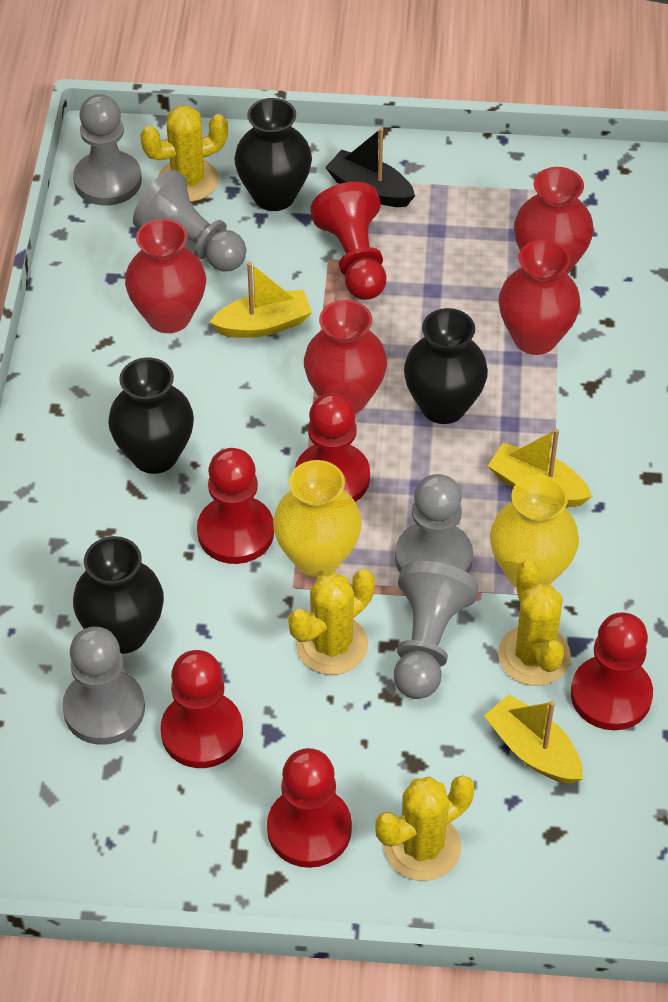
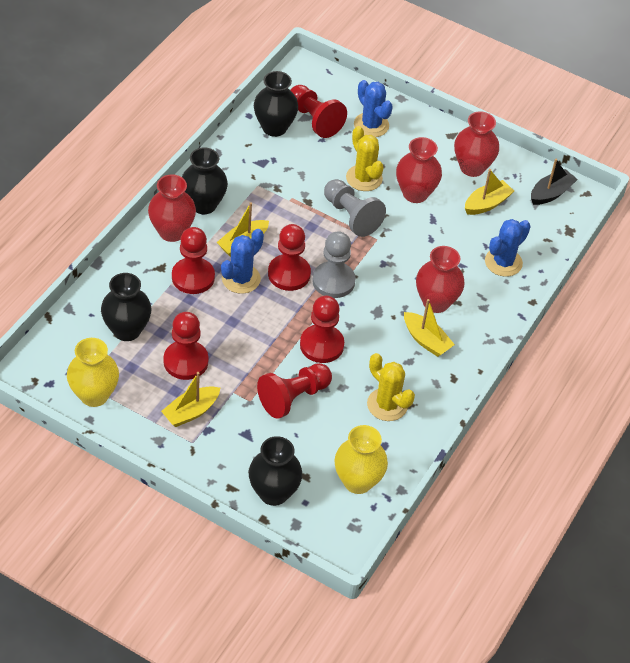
blue cactus: none = 0 -> [221,229,264,294] [354,80,393,137] [485,219,531,277] = 3
grey pawn: [62,627,145,745] [73,94,142,205] [133,169,247,272] [394,561,479,699] [395,474,473,573] = 5 -> [312,231,356,298] [324,179,386,237] = 2
yellow boat: [210,262,312,338] [484,694,583,784] [488,429,592,507] = 3 -> [161,372,220,427] [217,202,269,257] [404,299,455,357] [465,169,514,215] = 4
yellow cactus: [140,105,228,202] [288,569,375,675] [375,776,474,881] [498,560,571,686] = 4 -> [346,126,383,191] [367,353,415,421] = 2

